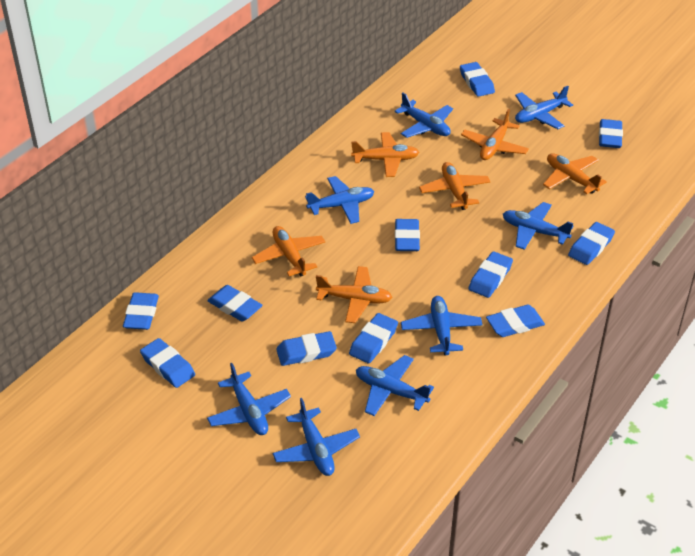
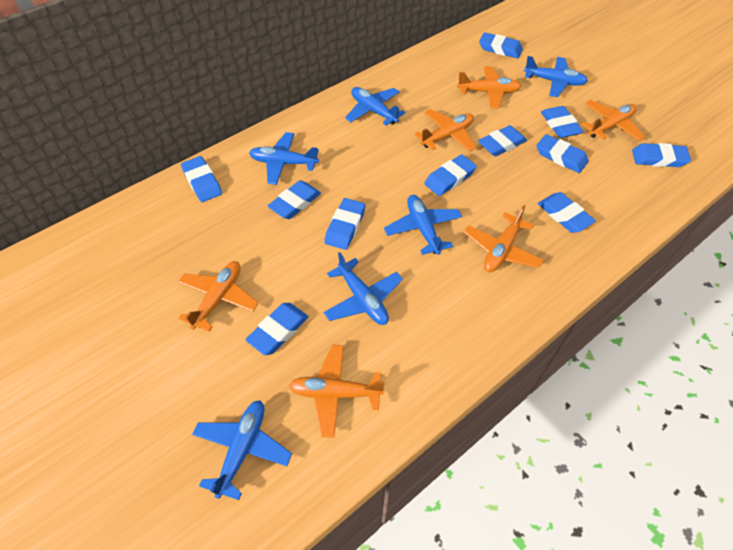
blue plane: [207,363,291,435] [272,398,360,476] [305,176,374,224] [356,355,434,416] [394,93,453,138] [401,296,482,355] [503,202,573,250] [515,86,573,129] = 8 -> [192,400,292,500] [249,132,319,185] [324,252,403,325] [345,87,406,126] [384,195,462,255] [524,56,588,97] = 6

